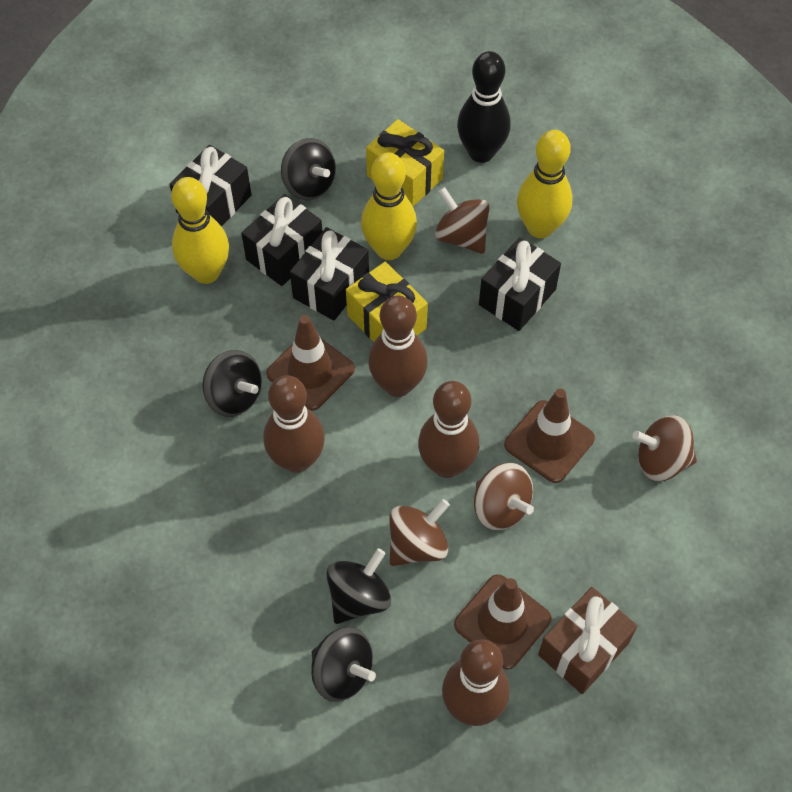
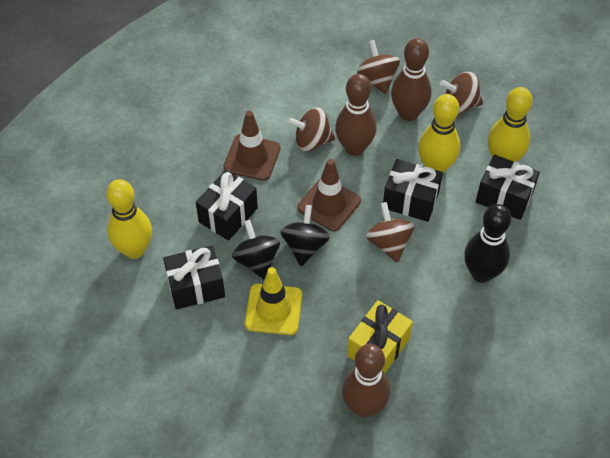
black spinning top: [202,350,262,417] [281,138,336,200] [311,627,376,702] [326,548,391,624] = 4 -> [232,220,280,280] [280,205,330,266] = 2
brown bowling pin: [263,375,325,473] [368,296,428,397] [418,381,479,478] [442,639,510,726] = 4 -> [335,74,377,156] [342,344,390,417] [391,38,431,121] = 3
brown gift: [538,587,638,694] = 1 -> none = 0
brown traffic cone: [266,315,355,411] [454,574,551,670] [504,389,595,483] = 3 -> [223,111,281,181] [297,159,361,231] = 2
yellow gift: [346,262,428,342] [366,119,444,206] = 2 -> [347,300,413,373] = 1
yellow traffic cone: none = 0 -> [245,267,302,335] = 1

